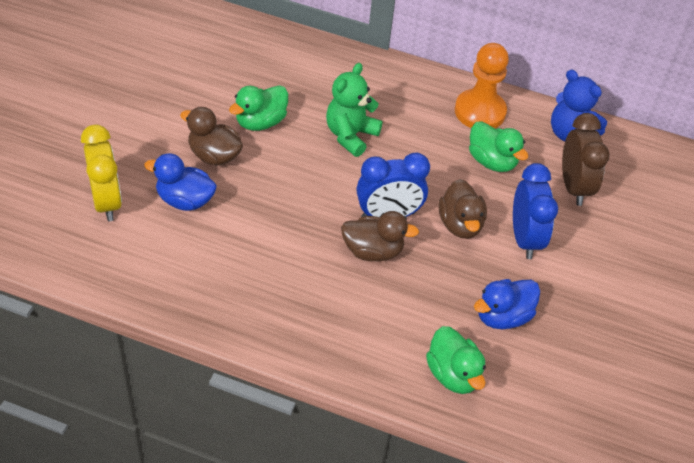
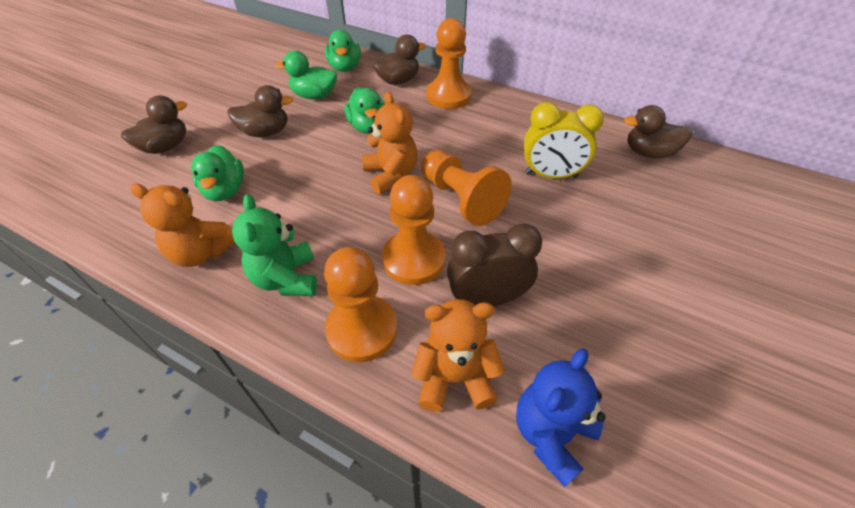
blue clock: [357,153,430,217] [513,163,558,259] = 2 -> none = 0
blue duck: [144,153,217,211] [474,279,540,329] = 2 -> none = 0
brown duck: [180,107,243,166] [341,211,419,261] [439,179,487,239] = 3 -> [121,95,187,154] [227,85,293,137] [372,35,426,85] [624,105,692,158] = 4
green duck: [229,85,288,131] [426,326,486,394] [469,121,528,172] = 3 -> [191,145,244,201] [276,51,337,99] [325,30,361,72] [344,87,385,134] = 4
orange pawn: [455,43,509,128] = 1 -> [324,247,397,362] [382,175,446,285] [421,150,512,226] [427,18,472,109] = 4
orange teddy bear: none = 0 -> [130,183,234,267] [362,92,417,194] [411,299,505,412] = 3

